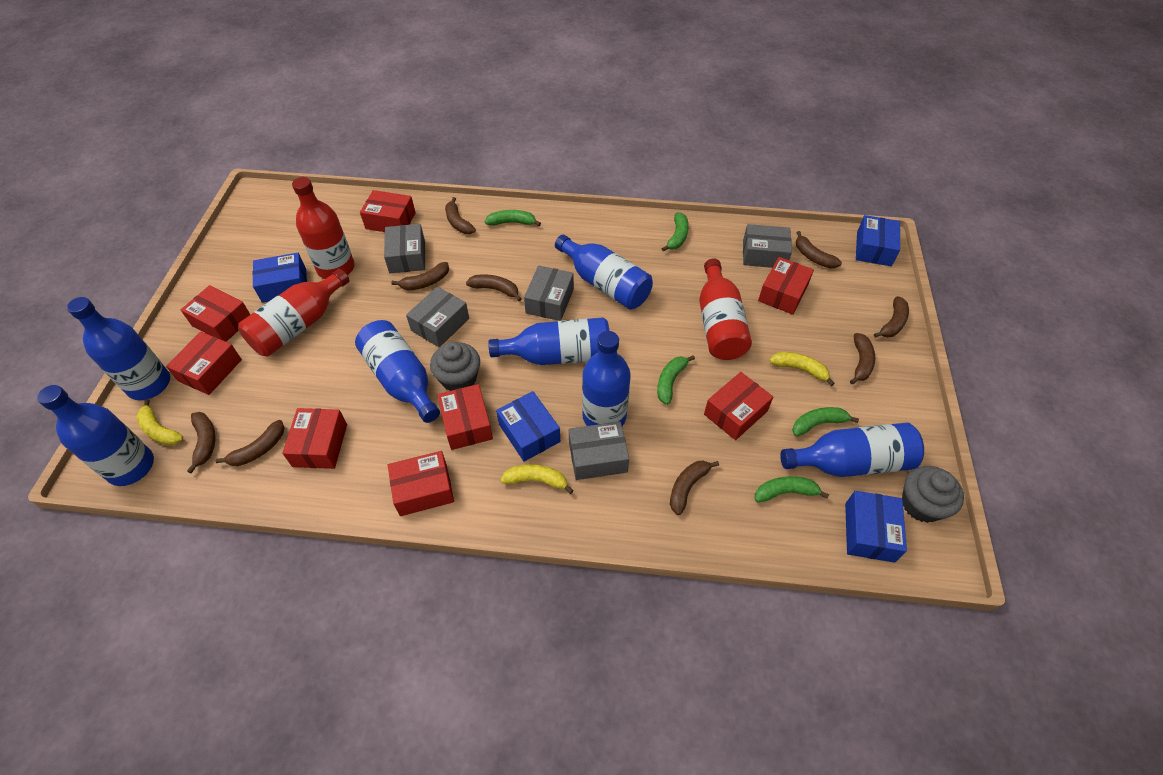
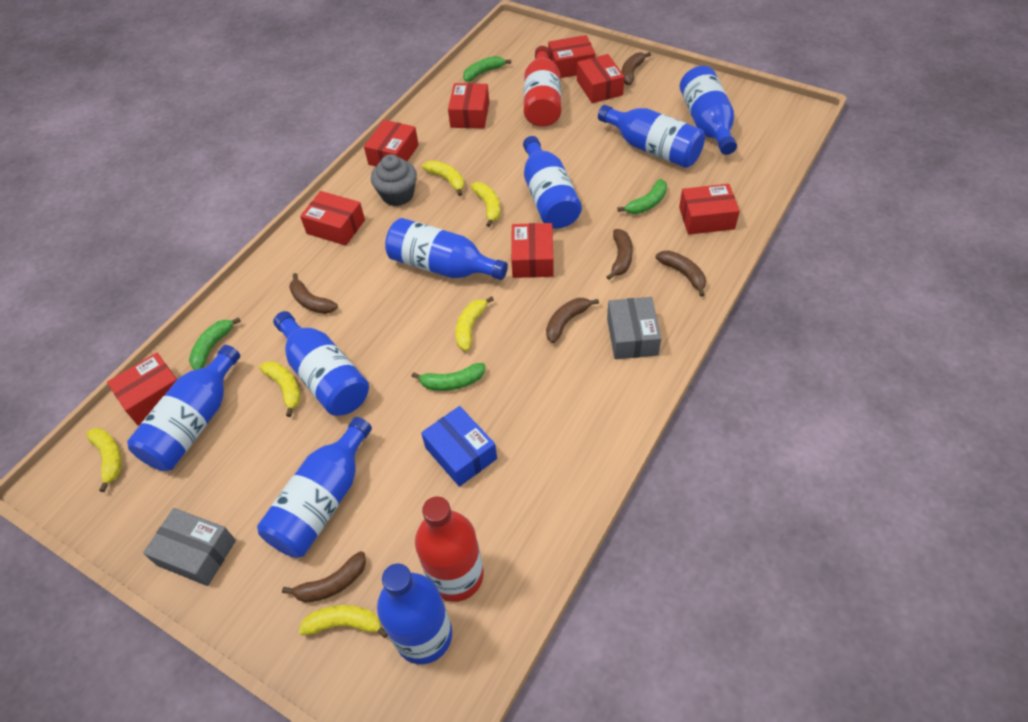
blue bottle: [37,385,154,486] [67,297,170,400] [355,320,440,423] [488,317,609,365] [555,235,653,309] [582,331,630,426] [780,423,924,477] = 7 -> [127,345,240,471] [257,417,372,558] [273,311,369,416] [377,564,452,664] [385,218,508,280] [523,136,582,229] [598,105,705,168] [680,66,737,155] = 8
blue box: [253,253,307,303] [496,391,560,462] [845,491,907,563] [856,215,900,266] = 4 -> [421,406,497,487] = 1
brown banana: [187,412,216,474] [216,420,285,466] [391,262,449,290] [445,197,476,234] [466,274,521,301] [670,460,719,515] [796,231,842,268] [850,333,875,384] [874,296,909,338] = 9 -> [282,551,366,603] [289,273,338,314] [546,298,599,343] [607,229,633,280] [622,52,651,85] [656,250,706,297] = 6
green banana: [485,210,541,226] [657,355,695,405] [662,212,689,252] [755,476,829,502] [792,407,859,436] = 5 -> [189,317,241,370] [411,363,485,391] [463,56,511,82] [617,179,667,214] = 4
grey box: [384,224,425,273] [406,287,469,347] [524,265,574,321] [569,421,629,480] [743,224,792,268] = 5 -> [143,508,236,586] [607,297,661,359] = 2
grey cupcake: [430,342,480,391] [902,466,964,523] = 2 -> [371,154,417,206] = 1
red bottle: [238,268,349,356] [292,177,355,279] [699,259,752,360] = 3 -> [415,496,484,602] [524,46,561,127] = 2
yellow banana: [136,399,183,446] [500,464,574,494] [769,352,835,386] = 3 -> [86,428,122,492] [259,361,301,417] [298,605,388,638] [422,160,464,196] [455,296,494,351] [471,182,500,227] = 6

